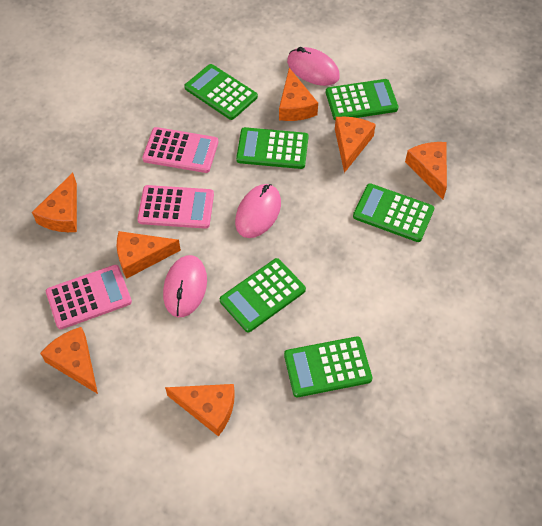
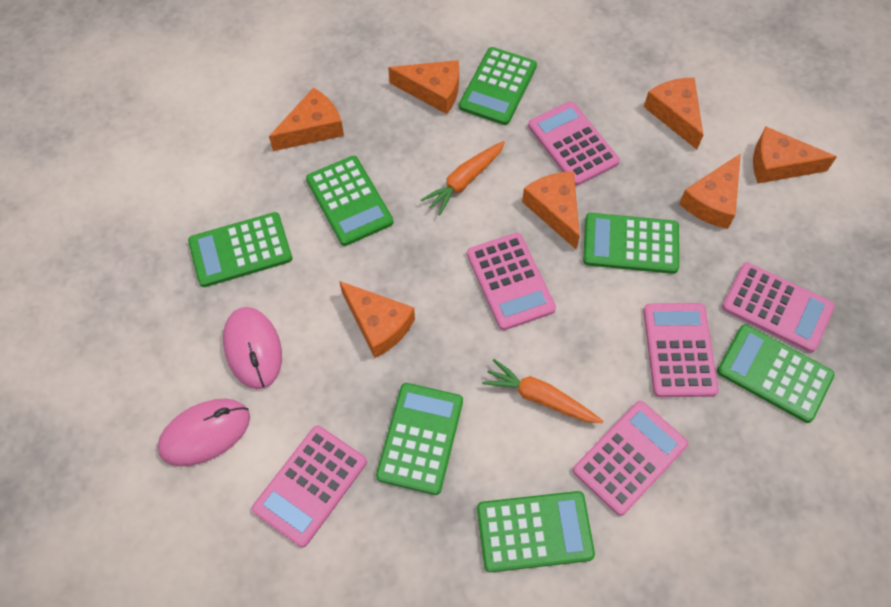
green calculator: [184,64,258,120] [220,258,306,332] [236,127,308,169] [284,336,372,397] [326,79,398,121] [353,183,434,242] = 6 -> [188,212,292,287] [306,156,393,246] [376,383,463,495] [459,47,537,125] [477,491,595,572] [583,213,679,274] [717,325,835,423] = 7
orange carrot: none = 0 -> [421,141,505,215] [482,359,603,423] = 2
pink calculator: [46,265,132,329] [137,185,214,229] [142,127,218,173] = 3 -> [252,426,367,547] [467,233,556,330] [528,101,620,186] [573,401,688,516] [643,303,719,397] [722,262,835,352] = 6
pink mouse: [163,255,207,317] [235,184,281,238] [287,47,340,86] = 3 -> [158,399,250,467] [223,307,282,389] = 2

